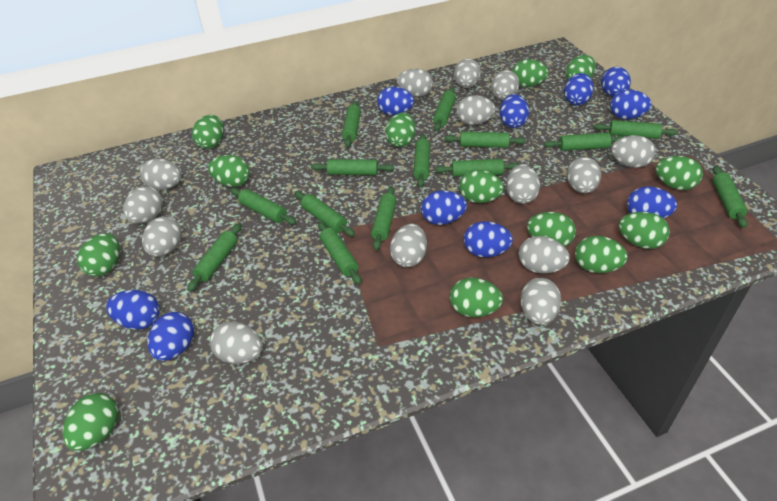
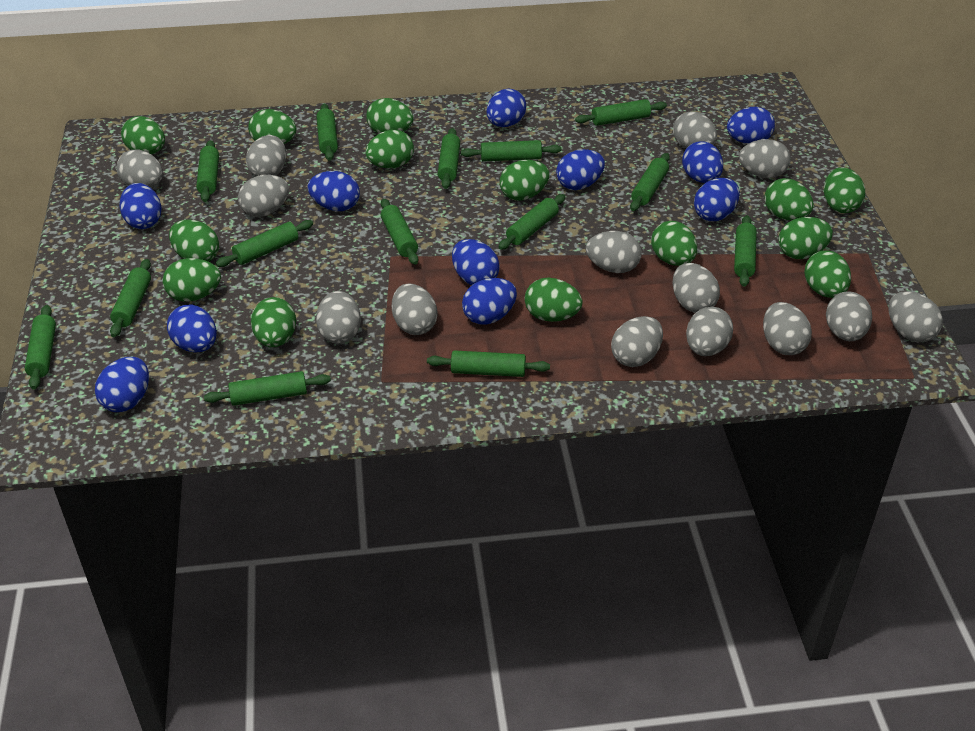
blue egg: [106,290,160,330] [148,312,194,361] [377,87,414,115] [421,190,467,225] [464,221,513,257] [500,94,529,128] [564,73,594,105] [601,67,631,97] [610,90,652,119] [627,186,677,219] = 10 -> [95,357,149,412] [119,183,162,229] [167,304,217,353] [307,171,360,211] [452,239,500,285] [462,278,517,325] [487,89,526,127] [556,149,605,190] [682,141,723,183] [694,178,740,221] [727,107,775,144] = 11
green egg: [62,393,118,451] [77,233,120,277] [192,115,223,149] [208,155,250,187] [386,113,416,147] [450,278,503,317] [459,170,504,203] [512,59,548,87] [527,212,576,247] [566,55,596,80] [575,236,628,273] [619,212,670,249] [656,156,703,190] = 13 -> [121,116,165,154] [162,258,221,302] [169,219,219,262] [248,109,296,144] [251,297,296,347] [365,130,414,168] [366,98,414,133] [500,160,550,201] [525,278,582,322] [651,221,697,266] [765,178,814,220] [779,217,833,259] [804,250,851,298] [824,167,865,213] = 14

